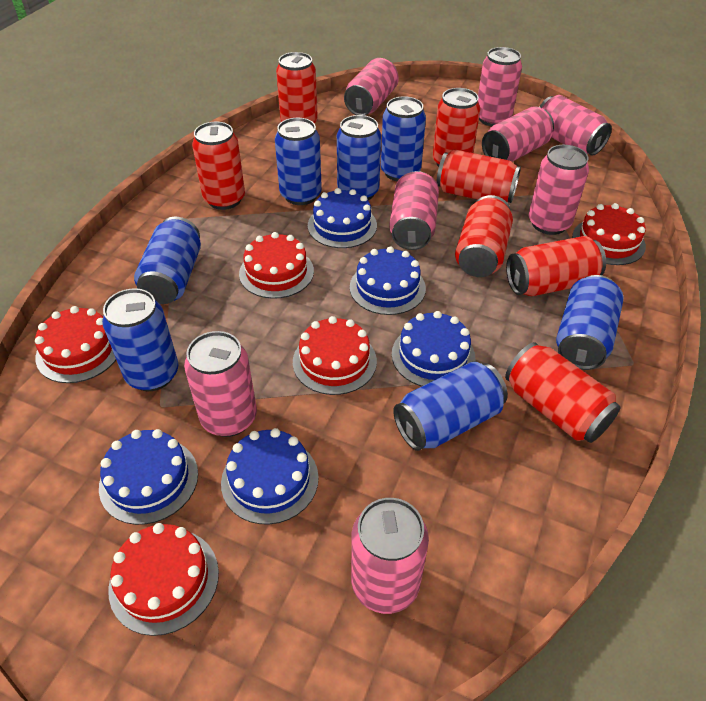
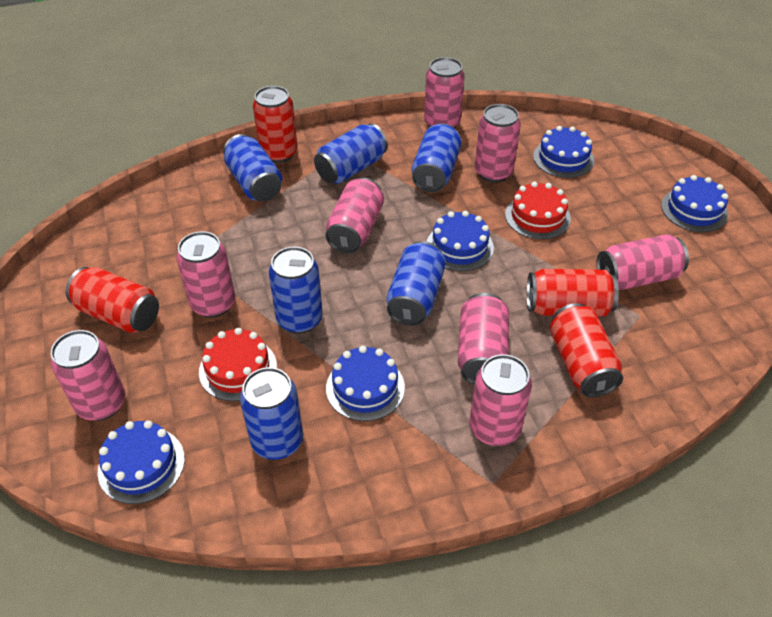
blue can: [102,288,179,391] [134,217,201,304] [275,118,322,205] [337,115,381,200] [381,96,426,181] [393,361,508,451] [556,275,624,370] = 7 -> [223,134,283,202] [240,367,303,460] [269,247,323,334] [314,123,388,184] [386,241,446,326] [412,124,462,193] = 6
red cake: [35,306,116,383] [108,523,219,636] [239,232,314,299] [293,316,377,395] [572,203,646,265] = 5 -> [199,327,277,401] [505,182,571,239] = 2
red can: [192,122,245,210] [276,52,318,123] [433,88,480,167] [436,149,521,203] [455,195,513,277] [505,342,620,443] [506,236,606,296] = 7 -> [66,267,159,333] [253,86,298,163] [526,269,619,317] [550,303,623,397] = 4

